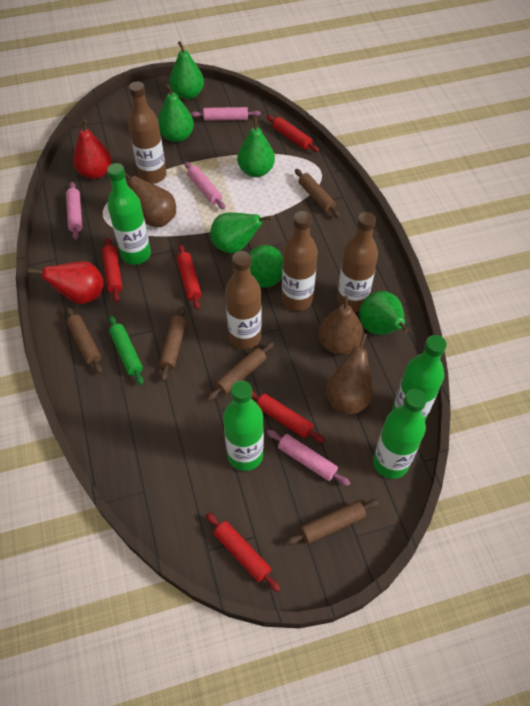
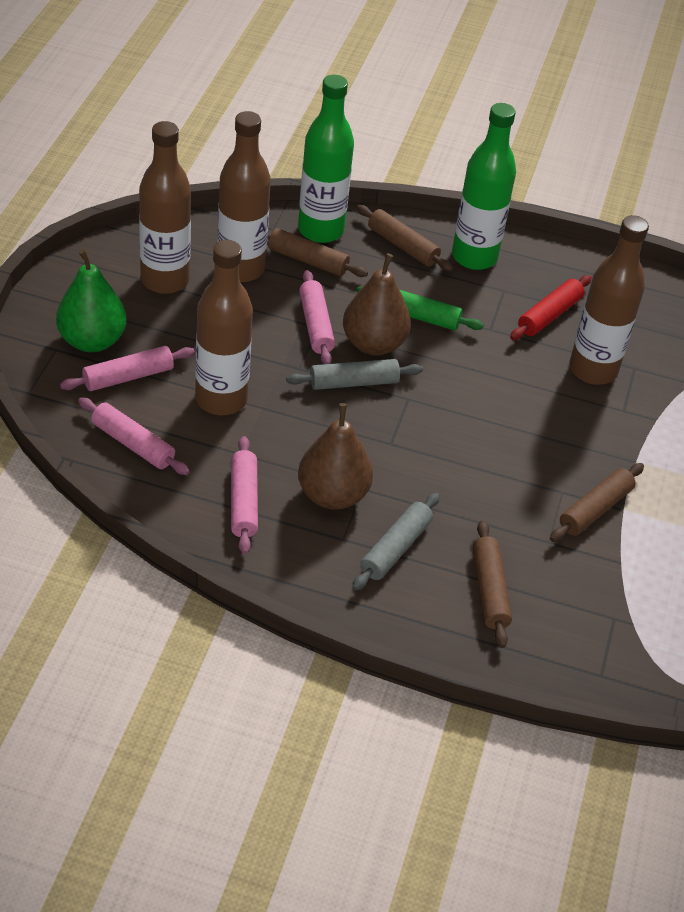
brown pear: [125,172,176,227] [319,295,364,355] [326,333,373,414] = 3 -> [298,403,373,510] [343,253,411,355] = 2
brown rolling pin: [66,307,102,374] [159,306,186,381] [207,342,274,401] [286,499,379,545] [295,169,340,218] = 5 -> [267,228,368,277] [356,205,454,271] [473,521,512,648] [550,463,644,542] = 4
green bottle: [107,163,151,265] [223,380,264,471] [373,389,427,479] [392,335,447,421] = 4 -> [298,75,354,243] [452,103,516,270] = 2
green pear: [158,84,194,142] [170,41,204,99] [210,212,272,253] [231,245,283,287] [237,117,275,177] [359,291,409,335] = 6 -> [56,249,126,352] = 1
grey rolling pin: none = 0 -> [286,359,423,390] [352,493,440,591] = 2
red pear: [28,261,104,304] [73,120,112,179] = 2 -> none = 0
red rolling pin: [102,237,122,302] [177,244,202,310] [206,512,280,592] [251,390,325,443] [267,115,319,152] = 5 -> [510,275,592,340] = 1

